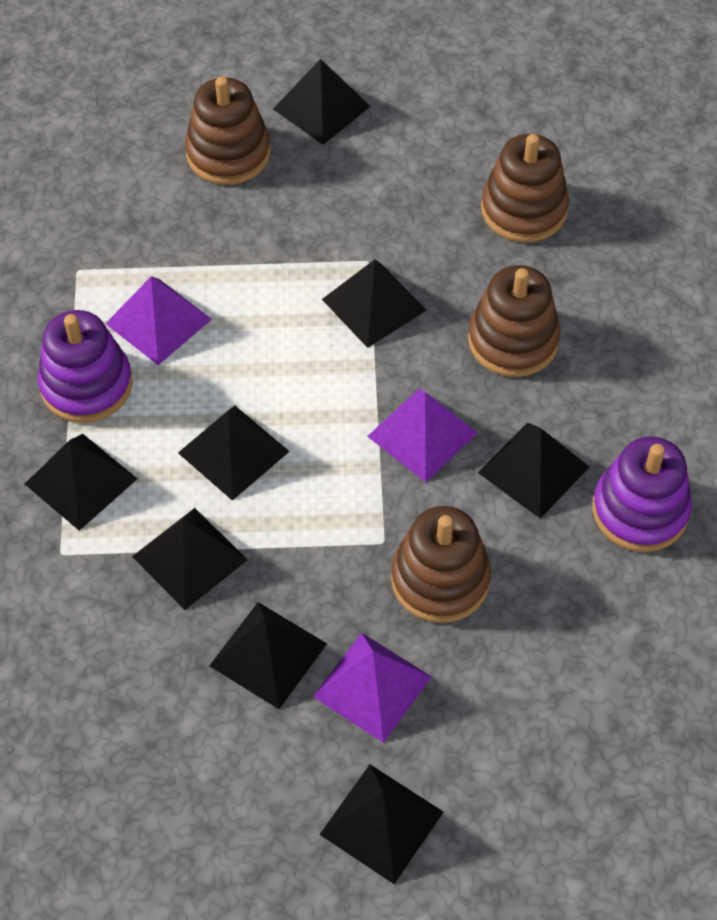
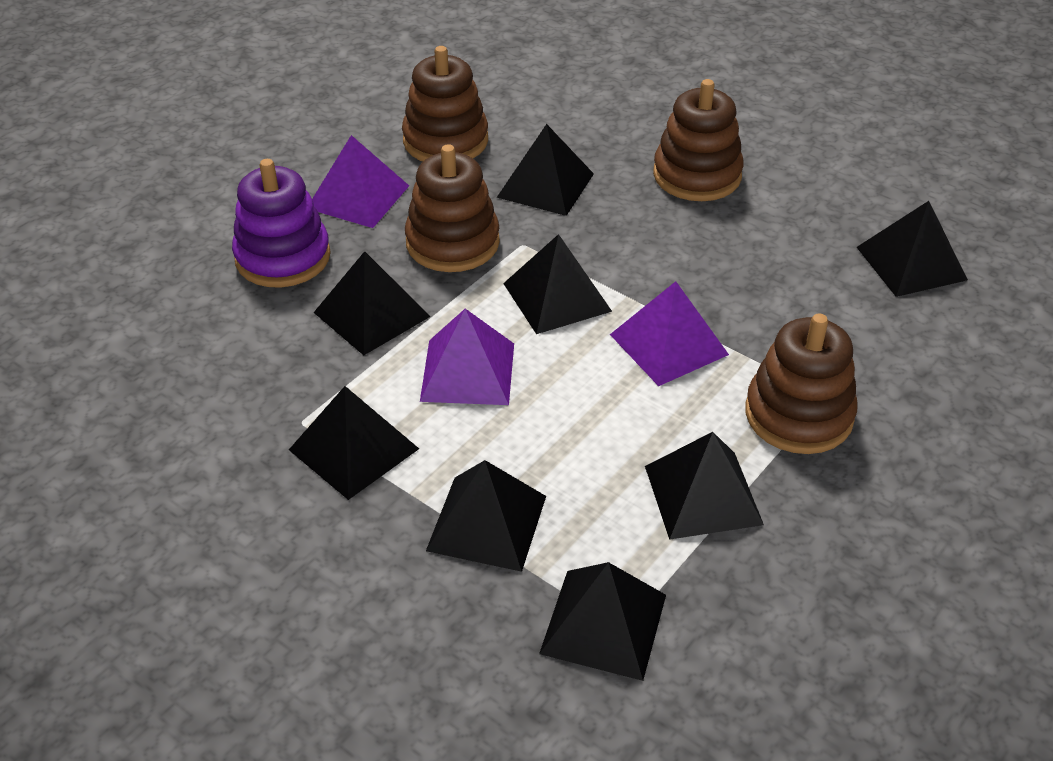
purple stacking toy: [37,310,133,423] [592,436,692,552] = 2 -> [232,159,331,287] = 1

